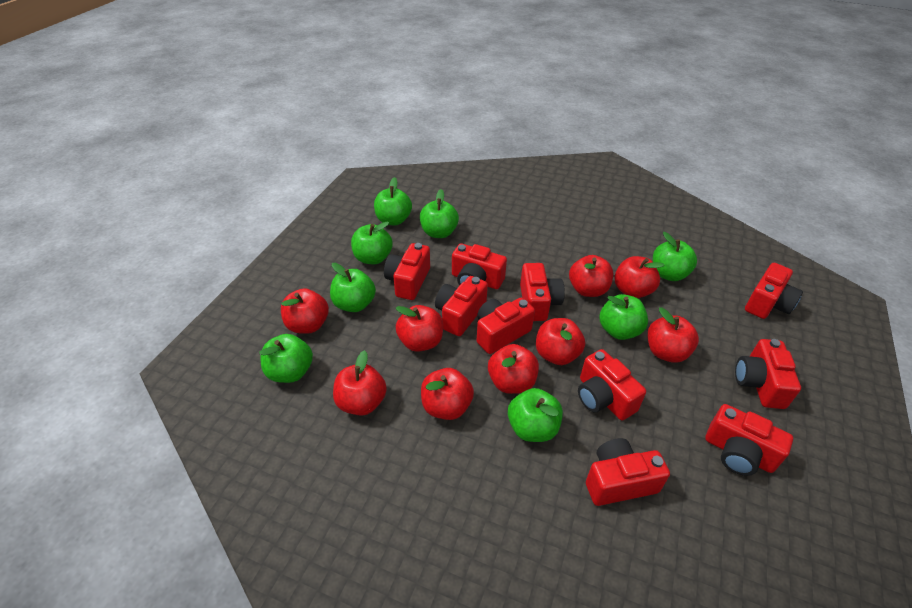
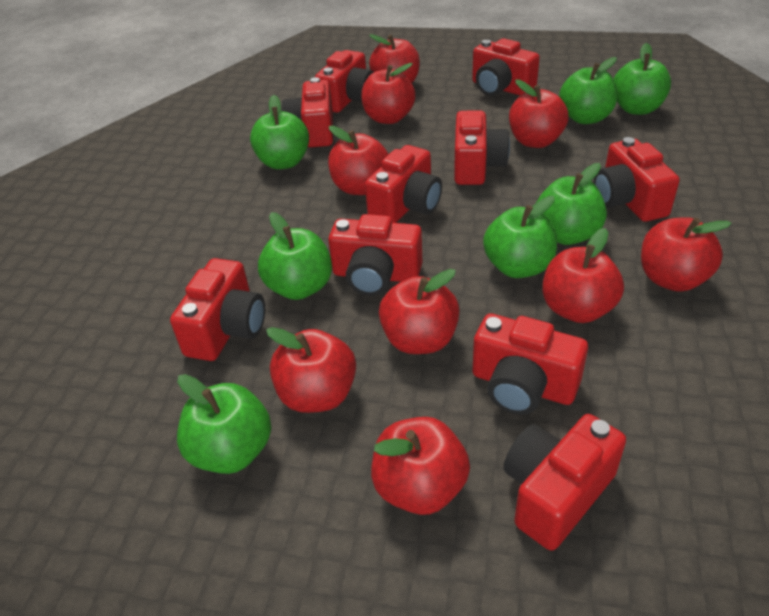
green apple: [259,334,313,383] [330,263,376,312] [351,222,393,264] [374,177,412,225] [420,189,459,238] [508,388,563,442] [600,294,648,340] [653,232,697,281] = 8 -> [177,374,271,474] [250,95,309,169] [258,212,332,300] [483,196,557,278] [536,163,607,245] [559,57,617,124] [613,43,671,115] = 7

